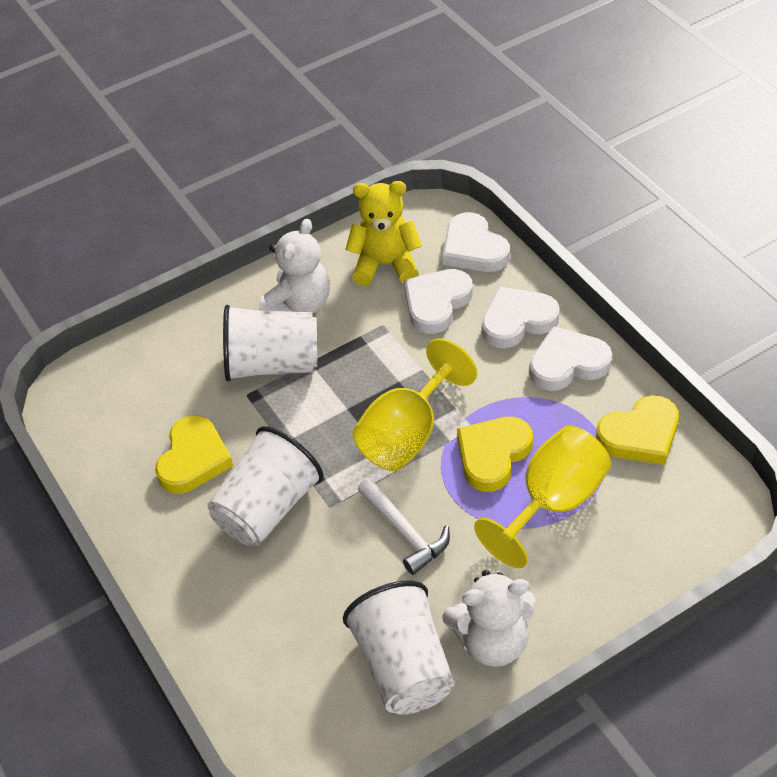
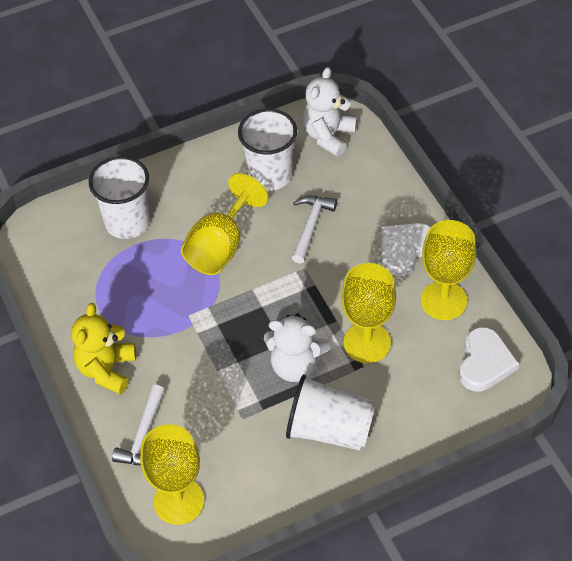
white hammer: [358,478,450,575] = 1 -> [112,384,165,465] [292,196,337,263] = 2
white heart: [404,269,473,334] [443,212,510,272] [482,286,560,348] [529,326,612,391] = 4 -> [381,223,431,276] [459,327,519,392] = 2
yellow goblet: [352,338,477,471] [474,426,611,568] = 2 -> [140,424,204,525] [181,173,268,275] [341,263,396,363] [421,220,476,320] = 4
yellow heart: [155,415,233,494] [457,417,533,492] [596,395,679,465] = 3 -> none = 0

